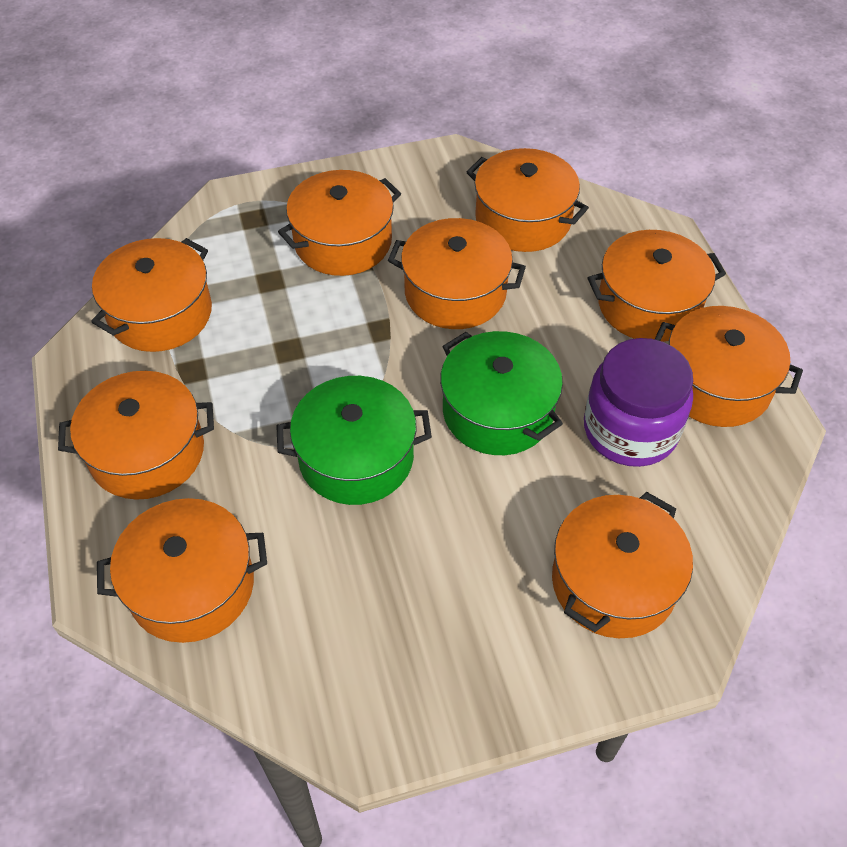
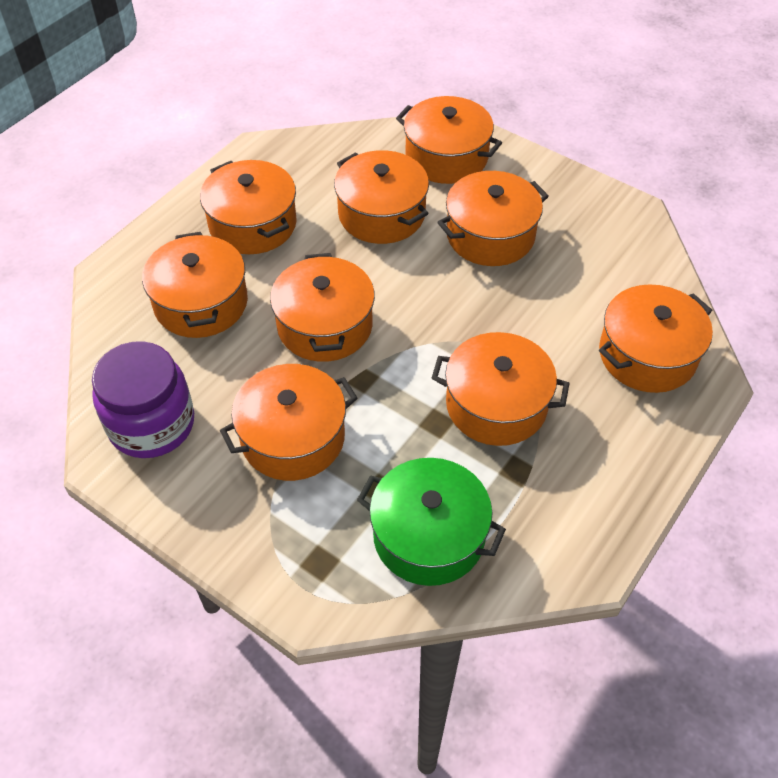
green pot: [276,376,432,505] [440,331,563,455] = 2 -> [357,458,506,586] = 1

